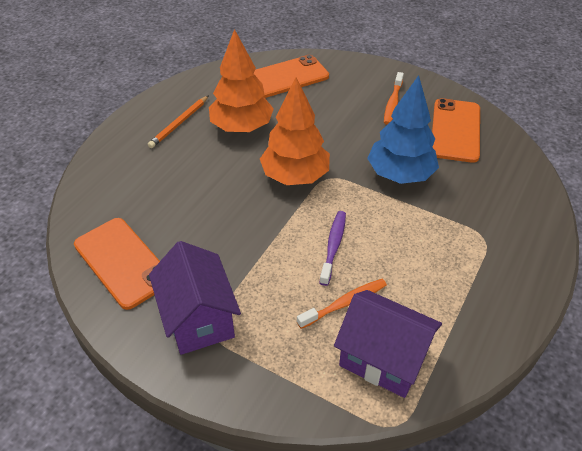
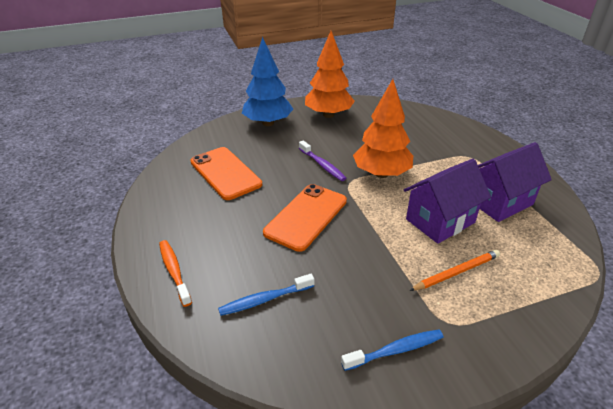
blue toothbrush: none = 0 -> [218,274,314,316] [341,329,444,371] = 2
orange phone: [74,218,160,310] [254,55,329,98] [432,98,480,163] = 3 -> [190,147,262,200] [263,184,347,252] = 2
orange toothbrush: [297,279,387,329] [384,72,404,125] = 2 -> [159,240,192,307] = 1

